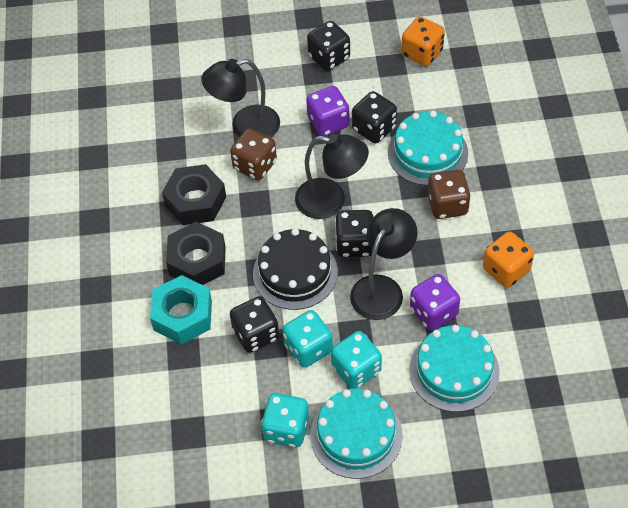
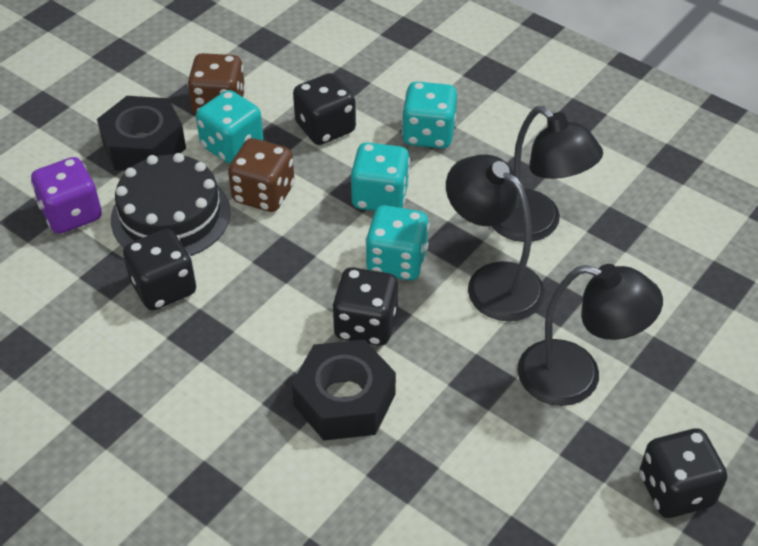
orange dice: [402,16,445,66] [483,231,534,288] = 2 -> none = 0
purple dice: [306,86,350,136] [410,274,460,331] = 2 -> [31,157,102,234] = 1
turquoise cake: [310,389,403,479] [388,111,468,186] [409,325,500,412] = 3 -> none = 0
turquoise dice: [261,393,309,448] [283,310,333,368] [331,331,382,389] = 3 -> [196,90,263,164] [351,142,410,211] [365,205,429,280] [402,82,457,148] = 4
turquoise nut: [150,275,212,344] = 1 -> none = 0

